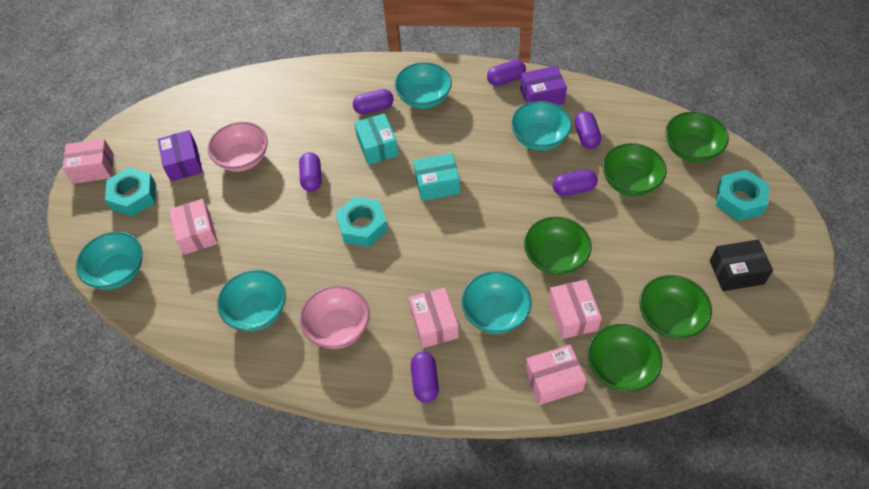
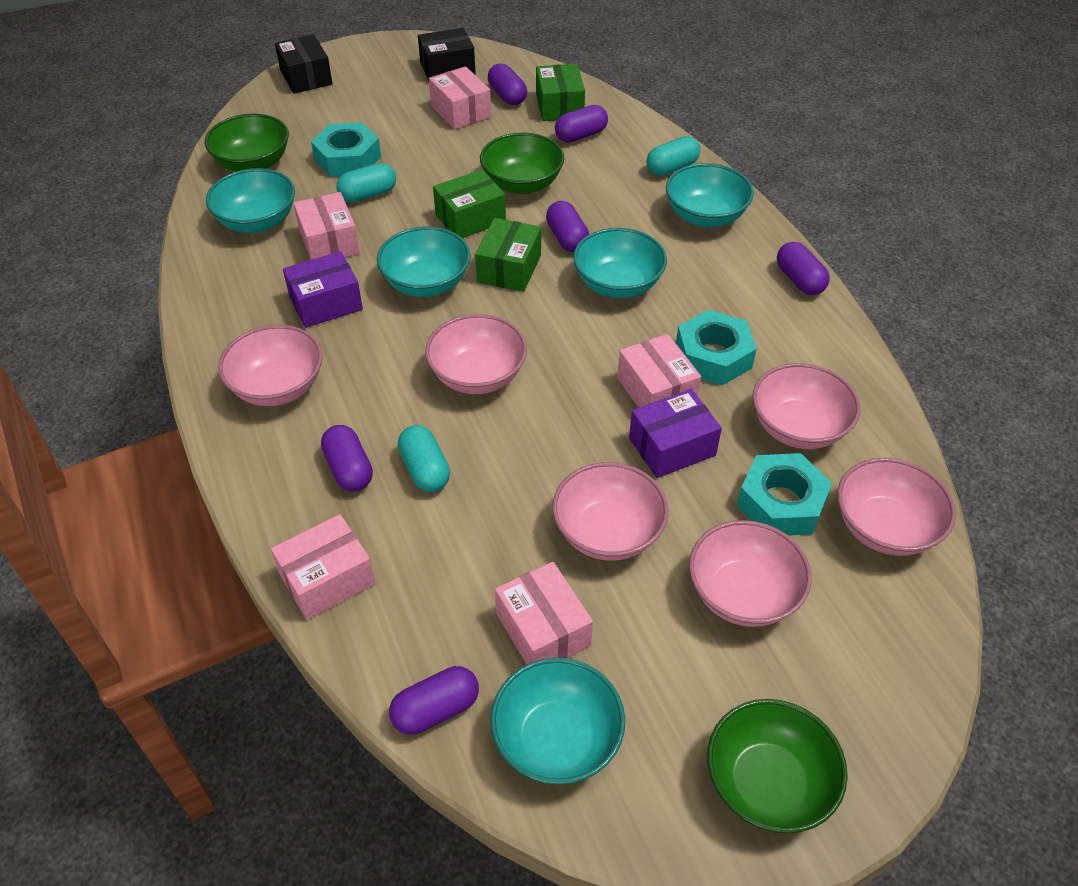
black box: [710,239,773,291] = 1 -> [275,34,332,94] [418,28,476,81] = 2
green bowl: [524,217,592,275] [587,324,663,392] [602,143,667,196] [639,275,712,339] [665,112,729,163] = 5 -> [205,114,289,172] [480,133,565,194] [707,699,848,834] = 3
green box: none = 0 -> [433,169,506,238] [475,218,541,292] [536,64,585,121] = 3
pink bowl: [208,122,268,172] [300,286,370,349] = 2 -> [218,325,323,406] [425,314,527,394] [553,462,669,561] [689,520,812,627] [753,363,860,449] [837,458,956,556] = 6
turquoise box: [354,113,399,165] [413,153,460,201] = 2 -> none = 0
turquoise capsule: none = 0 -> [336,163,396,203] [398,425,450,492] [647,136,700,176] = 3

